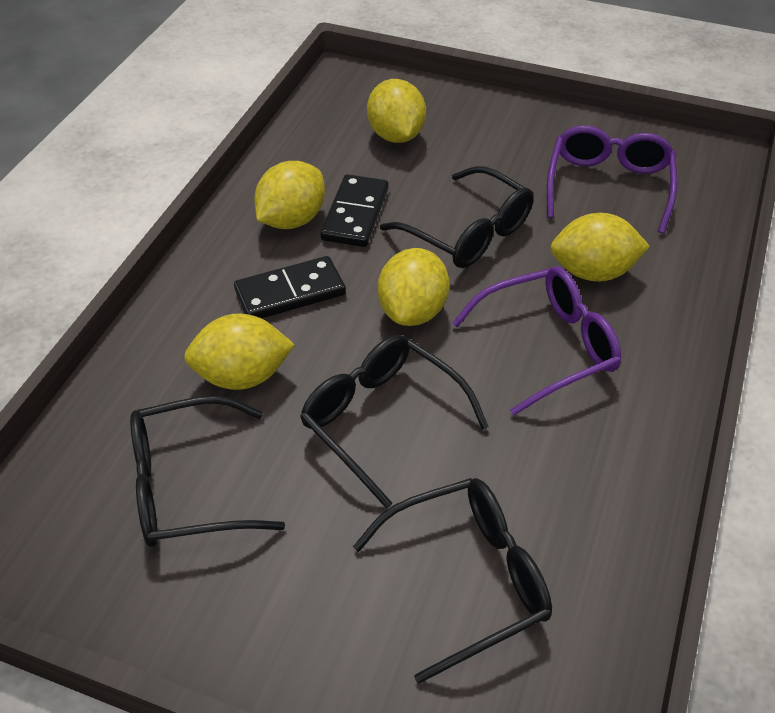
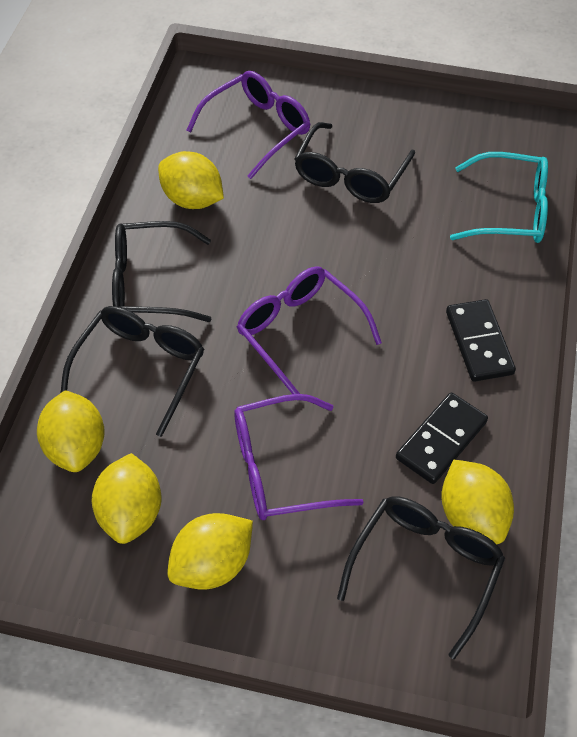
purple glasses: [452,267,621,415] [547,125,677,233] = 2 -> [187,71,310,179] [234,394,364,520] [237,266,382,401] = 3
turquoise glasses: none = 0 -> [450,152,548,243] = 1

